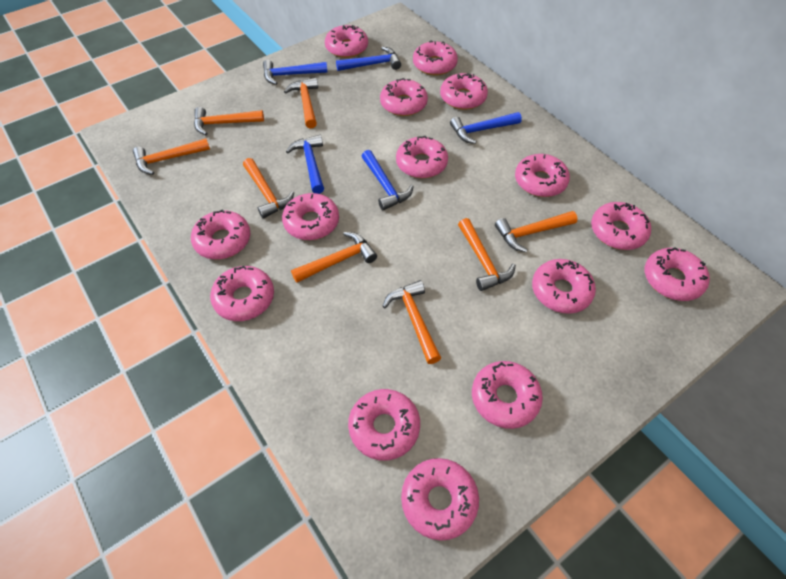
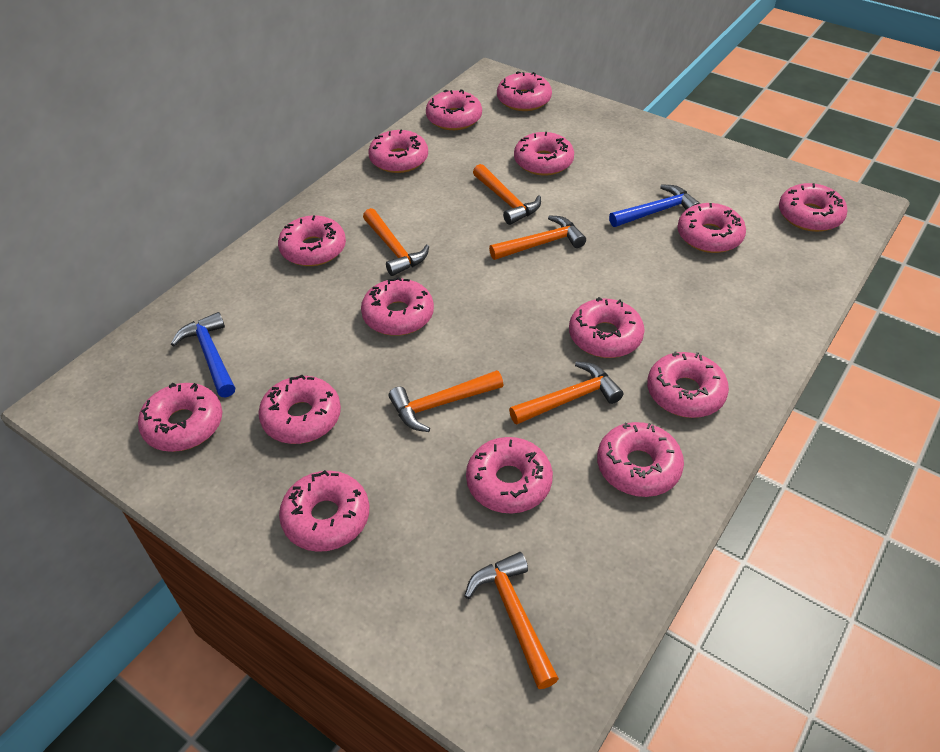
blue hammer: [263,60,328,85] [286,135,324,194] [336,46,401,71] [361,150,414,210] [450,112,522,144] = 5 -> [171,312,235,397] [609,184,701,227] = 2
orange hammer: [133,138,210,175] [194,107,264,135] [243,158,294,219] [284,78,318,129] [291,232,377,283] [382,280,441,364] [458,218,516,291] [495,211,578,252] = 8 -> [363,208,429,276] [389,370,503,432] [465,552,559,689] [473,164,541,225] [489,215,586,260] [509,361,624,425] = 6

